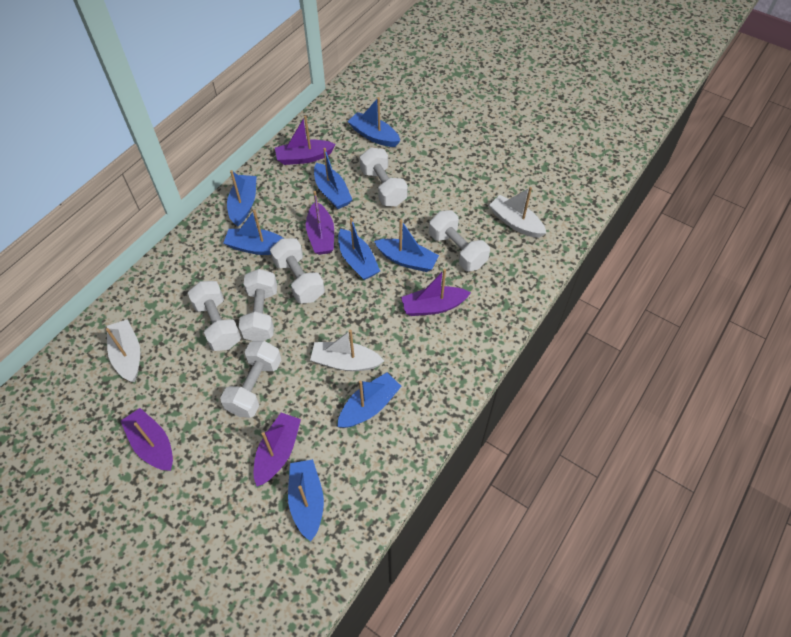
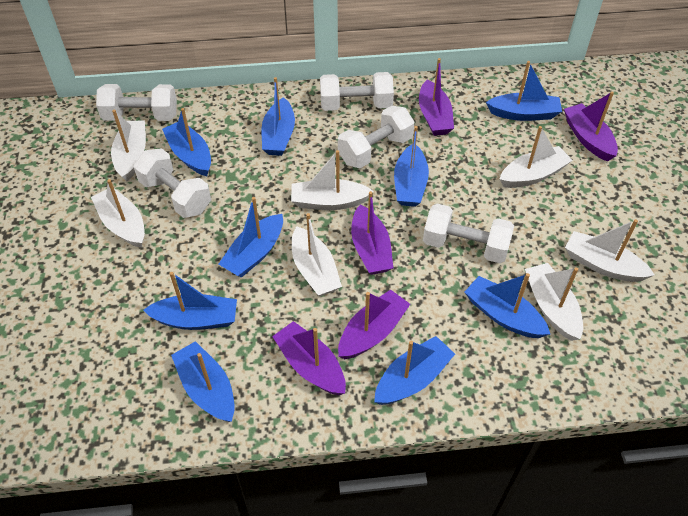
blue boat: [223,210,284,255] [227,170,257,226] [288,459,324,541] [314,148,352,209] [337,372,401,428] [338,218,380,280] [347,97,400,147] [374,220,439,272] = 8 -> [143,272,237,330] [162,108,211,176] [171,341,235,422] [219,197,283,278] [262,77,295,156] [374,336,455,405] [394,126,429,207] [465,273,550,338] [486,61,562,121] = 9
white boat: [106,319,141,382] [310,330,384,371] [489,187,546,238] = 3 -> [91,179,145,248] [111,110,146,181] [291,150,374,210] [292,213,342,296] [500,126,573,188] [525,263,583,341] [565,219,655,282] = 7
white dumbbell: [188,281,241,351] [220,341,282,418] [239,269,277,341] [270,238,325,304] [360,147,408,206] [429,210,490,271] = 6 -> [96,84,177,121] [134,148,211,218] [320,72,394,111] [338,106,415,168] [423,204,514,263] = 5

